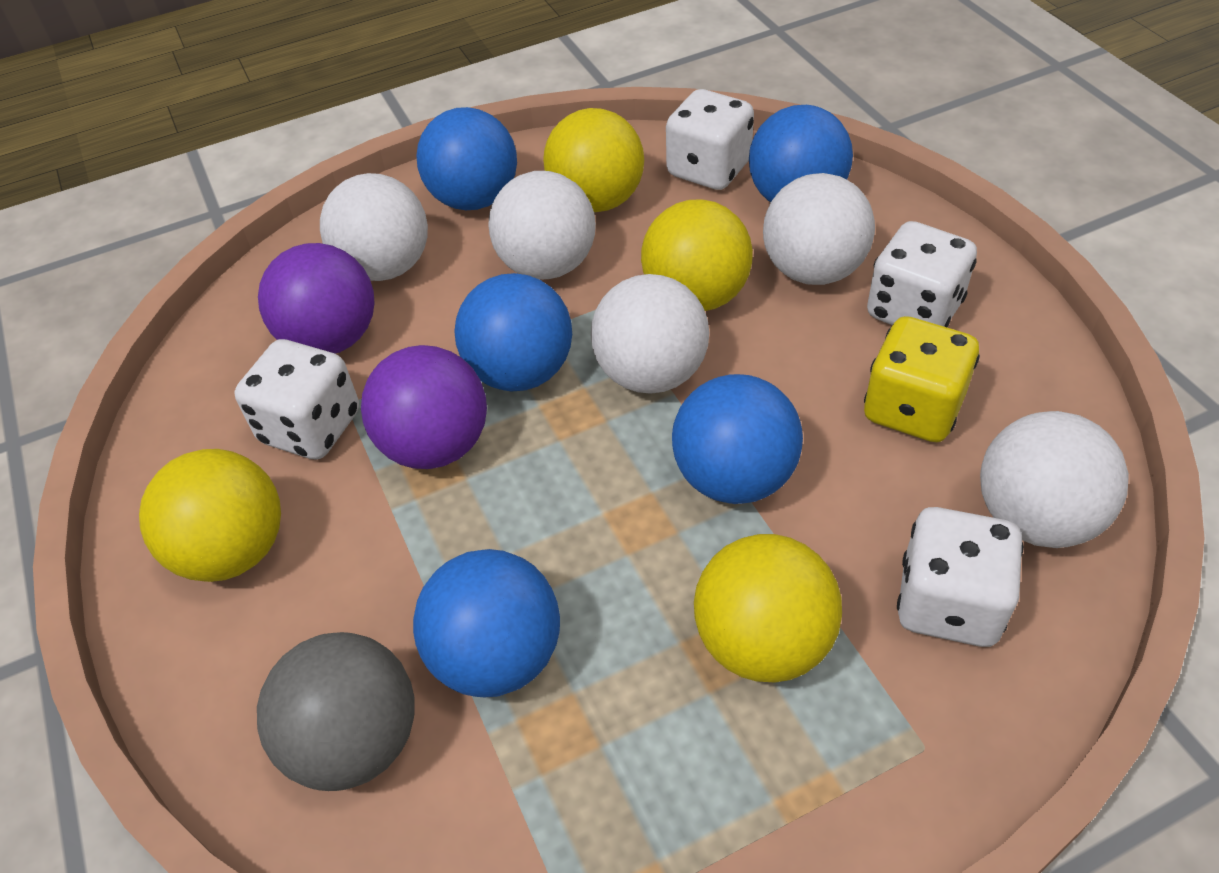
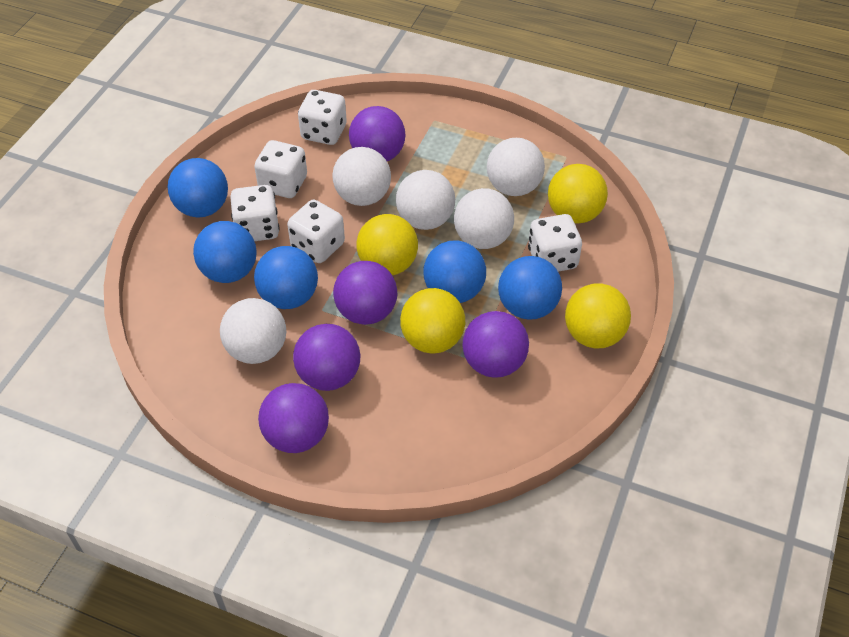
grey ball: [257,632,415,791] = 1 -> none = 0
purple ball: [258,243,375,354] [361,345,487,469] = 2 -> [258,383,329,453] [293,324,360,391] [333,261,397,325] [349,106,406,161] [462,311,529,378] = 5
white dice: [235,339,359,460] [666,89,754,190] [867,221,977,327] [897,507,1024,647] = 4 -> [230,185,280,241] [254,140,307,198] [287,200,345,263] [298,90,347,145] [528,214,582,272] = 5
yellow dice: [864,316,980,442] = 1 -> none = 0

